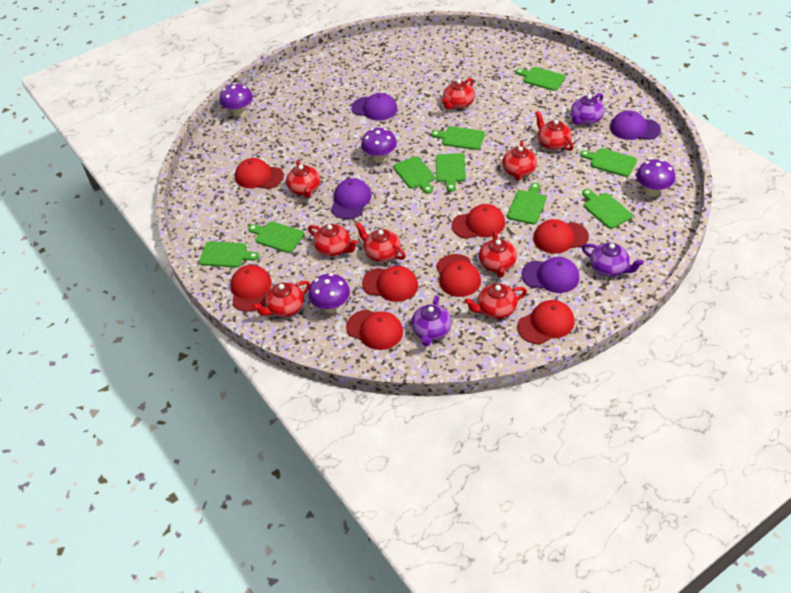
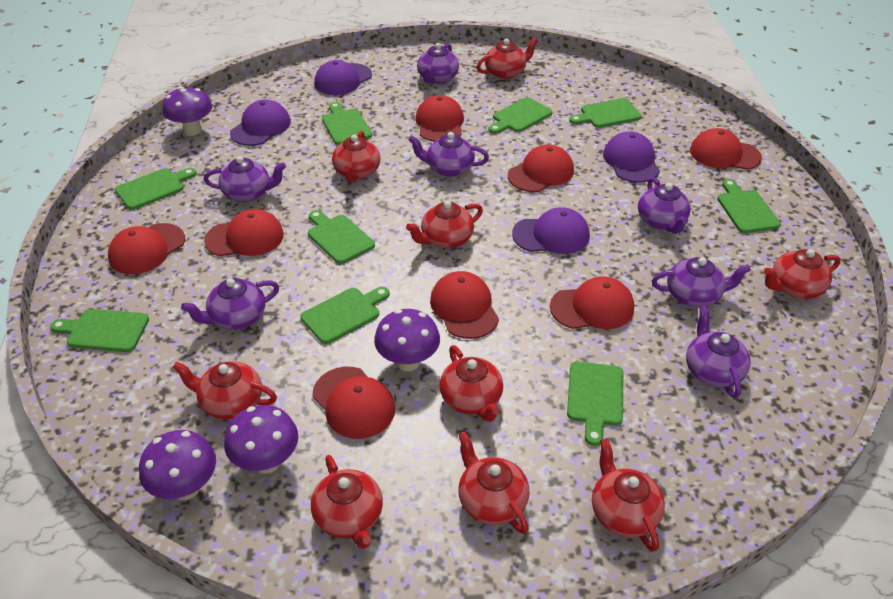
purple teapot: [411,295,452,346] [571,93,604,125] [582,243,644,277] = 3 -> [181,278,279,330] [204,156,286,202] [409,132,489,177] [417,43,459,84] [638,177,691,234] [652,257,751,307] [686,306,751,398] = 7

